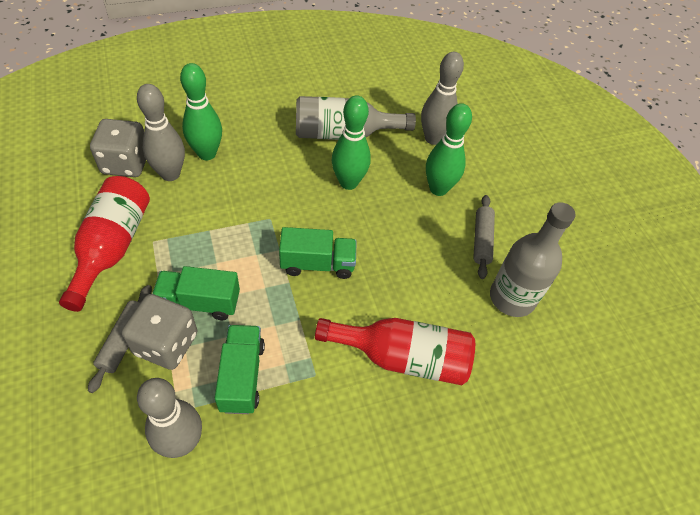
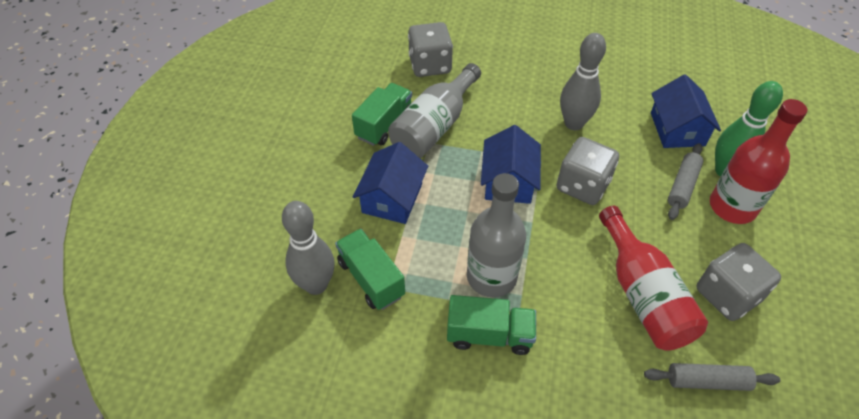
blue house: none = 0 -> [353,142,428,224] [481,125,541,204] [651,74,721,148] = 3
green bowling pin: [180,63,222,160] [332,95,371,190] [426,103,472,196] = 3 -> [715,81,783,177] = 1
grey bowling pin: [137,84,185,181] [137,378,202,458] [421,52,464,145] = 3 -> [282,201,334,295] [560,33,606,130] = 2
grey dice: [90,119,146,177] [122,294,198,370] = 2 -> [408,22,453,77] [556,137,619,205] [696,243,781,321] = 3

